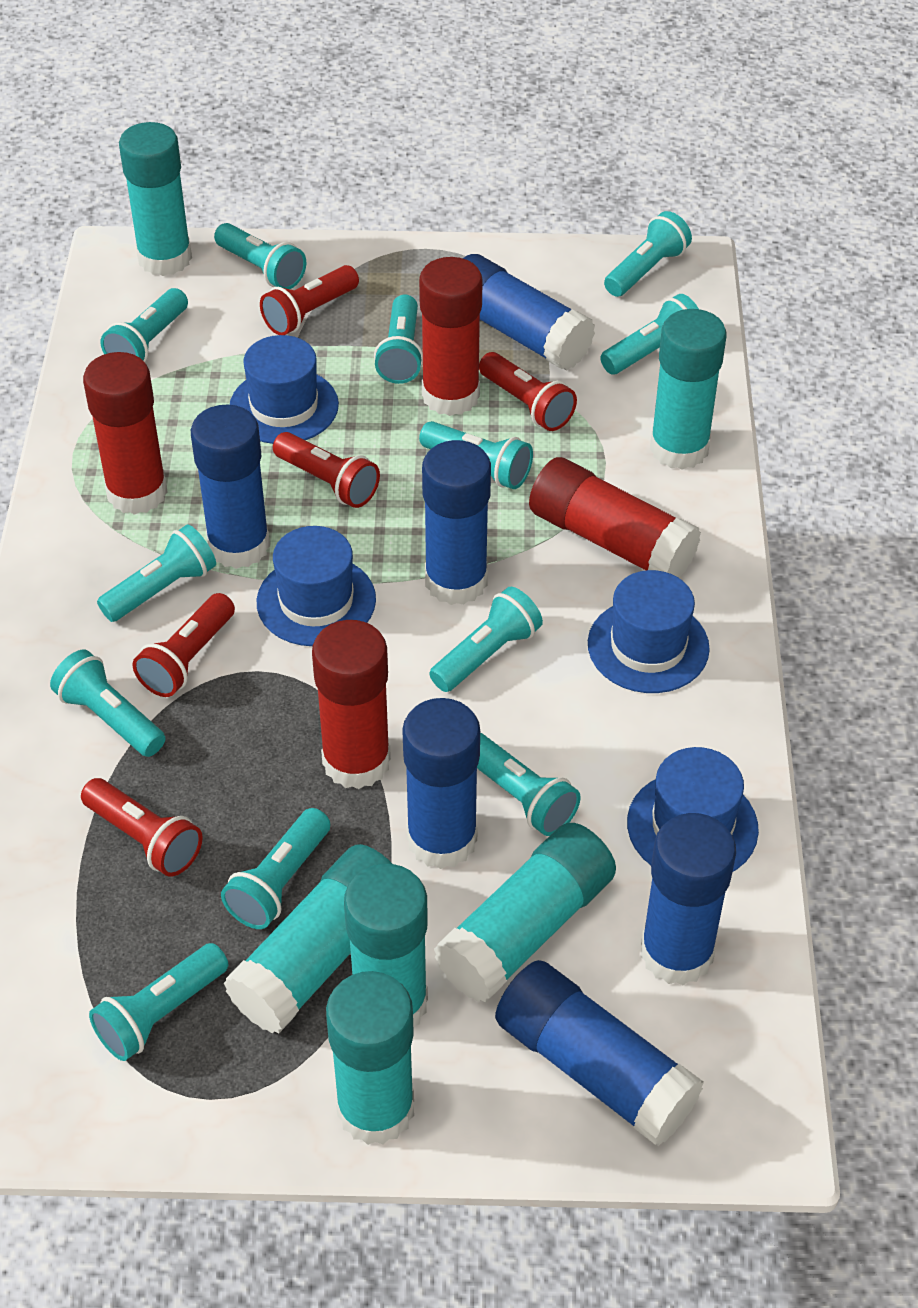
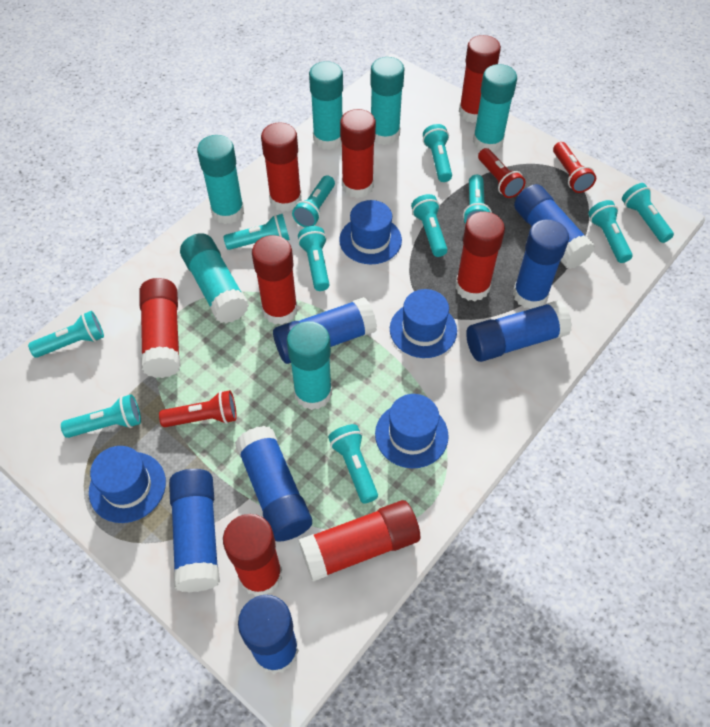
blue glue stick: [191,405,270,569] [402,698,480,869] [422,440,491,605] [463,254,595,371] [495,960,704,1146] [641,813,736,985] = 6 -> [169,469,220,592] [235,426,312,542] [238,595,299,674] [273,297,377,364] [466,300,572,362] [513,219,569,309] [514,184,595,269] = 7
red flashlight: [81,778,203,877] [133,593,235,697] [260,265,359,335] [273,432,380,508] [479,352,577,431] = 5 -> [159,390,237,427] [478,148,526,198] [553,142,596,193] = 3
red glue stick: [83,352,168,515] [312,620,391,789] [419,257,483,416] [529,457,701,578] = 4 -> [139,278,181,378] [223,514,282,597] [252,235,298,325] [261,122,302,212] [298,500,420,582] [340,109,376,198] [455,212,505,301] [459,35,501,123] = 8
turquoise flashlight: [50,650,165,757] [89,943,228,1061] [97,525,216,622] [101,288,188,362] [214,223,306,289] [221,808,330,929] [374,294,423,384] [419,421,533,489] [429,587,543,692] [477,733,581,836] [600,294,699,374] [604,211,692,297] = 12 -> [28,311,104,358] [61,394,141,438] [223,214,290,250] [292,175,335,228] [298,226,330,291] [328,424,378,504] [411,194,448,257] [423,124,452,182] [463,175,492,224] [588,200,633,263] [622,183,674,243] = 11

